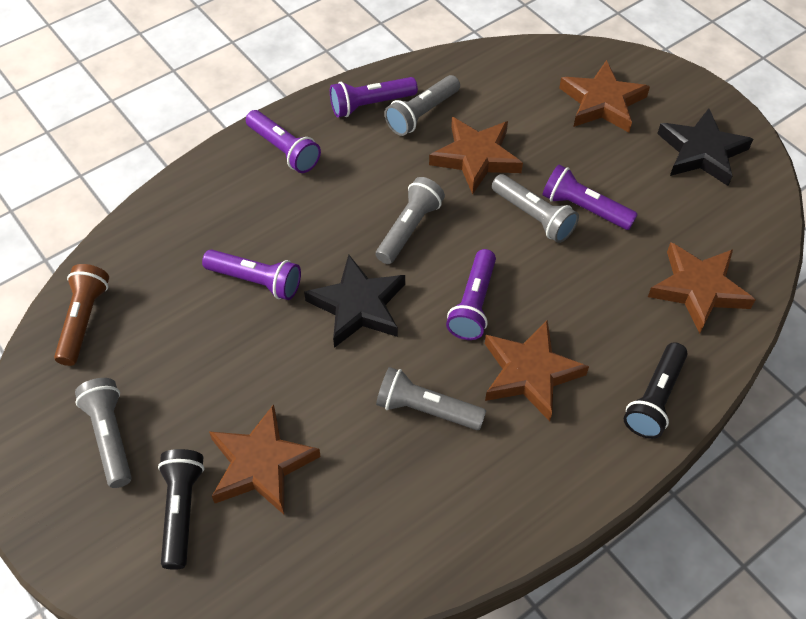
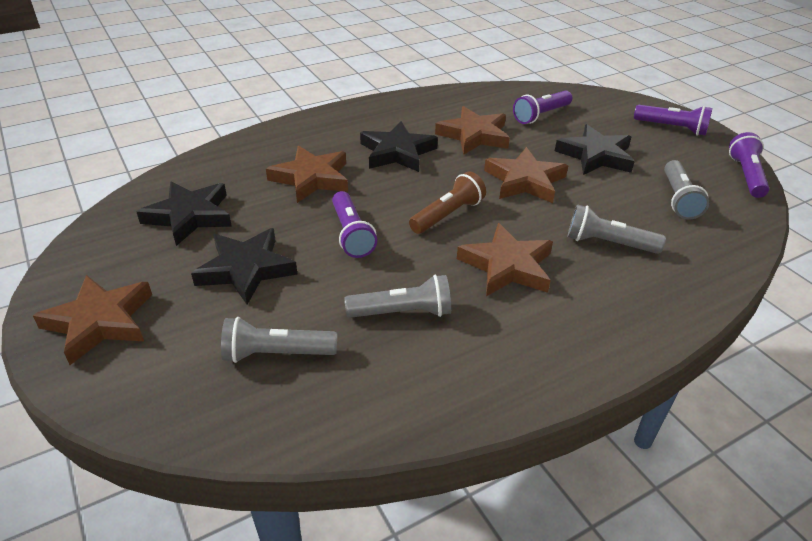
black flashlight: [158,449,204,570] [624,342,688,439] = 2 -> none = 0
black star: [304,255,405,348] [657,108,753,186] = 2 -> [136,182,232,246] [191,228,298,305] [360,121,438,172] [555,124,635,175] = 4
grey flashlight: [75,378,132,488] [376,177,445,264] [376,367,486,430] [384,75,460,136] [492,174,579,243] = 5 -> [221,317,337,363] [345,275,451,318] [567,204,666,254] [664,160,709,220] = 4
purple flashlight: [202,249,301,300] [246,110,321,173] [330,77,418,117] [446,249,496,340] [543,165,638,230] = 5 -> [332,191,377,258] [513,91,572,124] [634,105,712,136] [729,132,769,198] = 4

